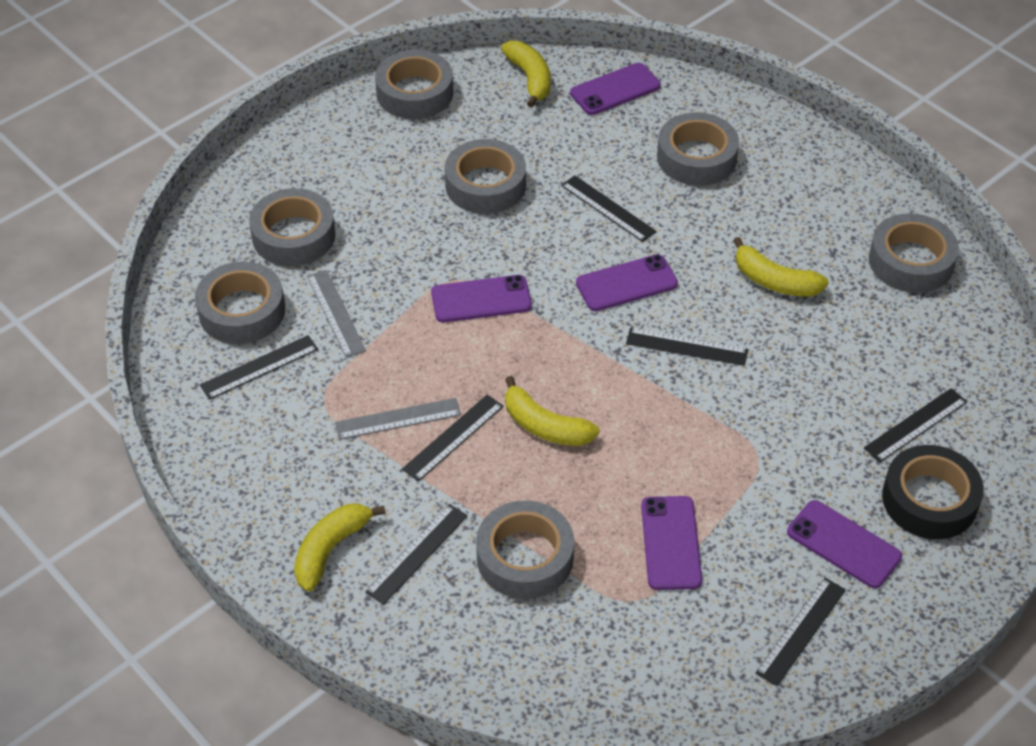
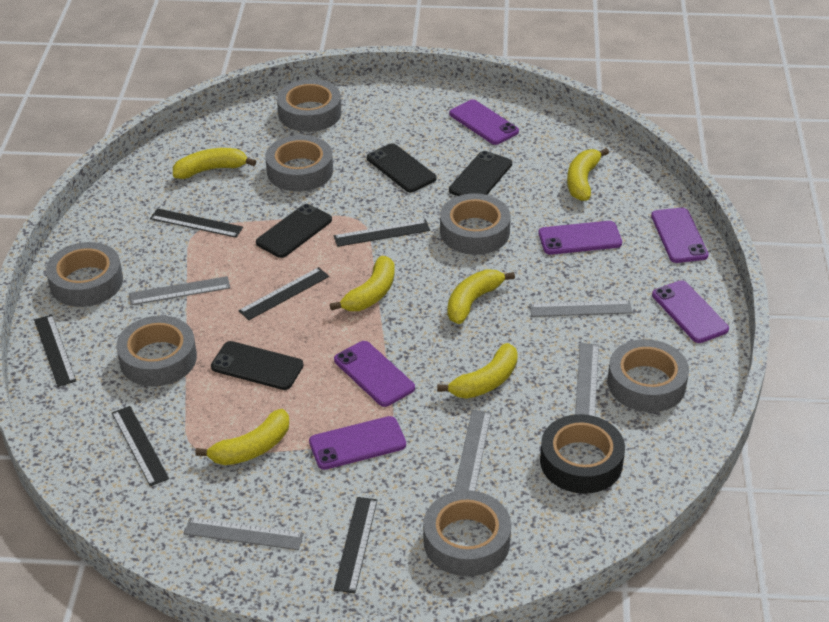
black phone: none = 0 -> [211,341,304,390] [256,204,332,258] [367,143,436,192] [449,151,512,196] = 4
black ruler: [200,335,318,400] [365,504,467,605] [402,395,503,482] [561,175,656,242] [626,328,748,366] [756,578,846,686] [864,388,967,463] = 7 -> [34,315,76,387] [112,406,169,486] [150,208,243,238] [238,267,329,320] [334,220,430,247] [334,497,378,593] = 6
grey ruler: [307,270,366,358] [335,398,461,440] = 2 -> [129,276,230,305] [184,517,304,550] [454,410,491,492] [529,300,633,317] [575,343,599,416] = 5
purple phone: [431,275,532,322] [570,63,661,115] [576,254,678,311] [641,496,702,590] [787,500,902,588] = 5 -> [309,416,406,470] [334,341,415,407] [449,99,519,145] [538,221,622,255] [651,208,709,263] [652,280,729,343] = 6
yellow banana: [294,503,386,592] [501,41,551,108] [505,376,599,446] [733,237,829,297] = 4 -> [173,148,256,179] [195,409,289,465] [330,256,395,311] [437,343,518,399] [447,269,515,324] [567,148,609,201] = 6

